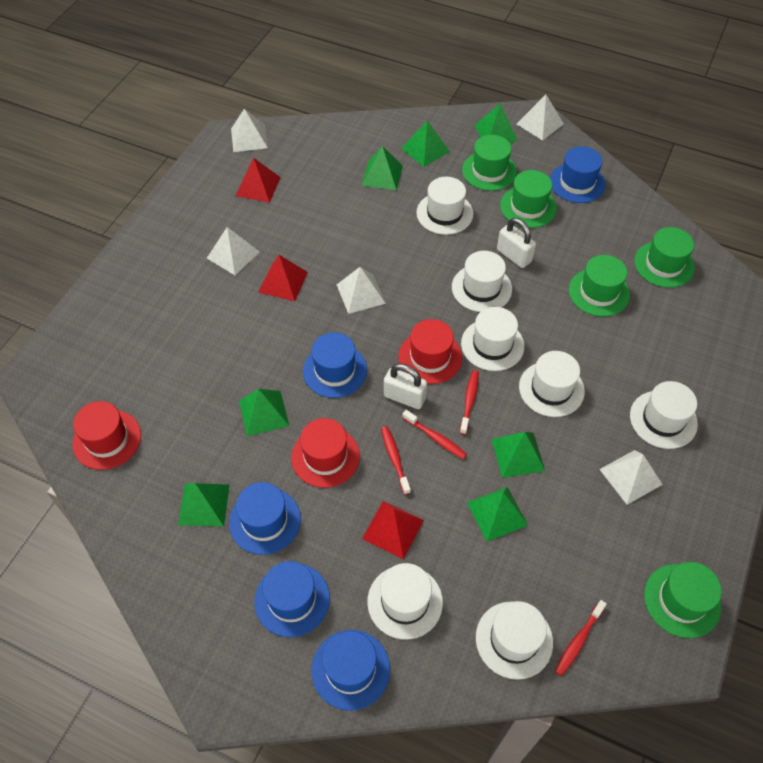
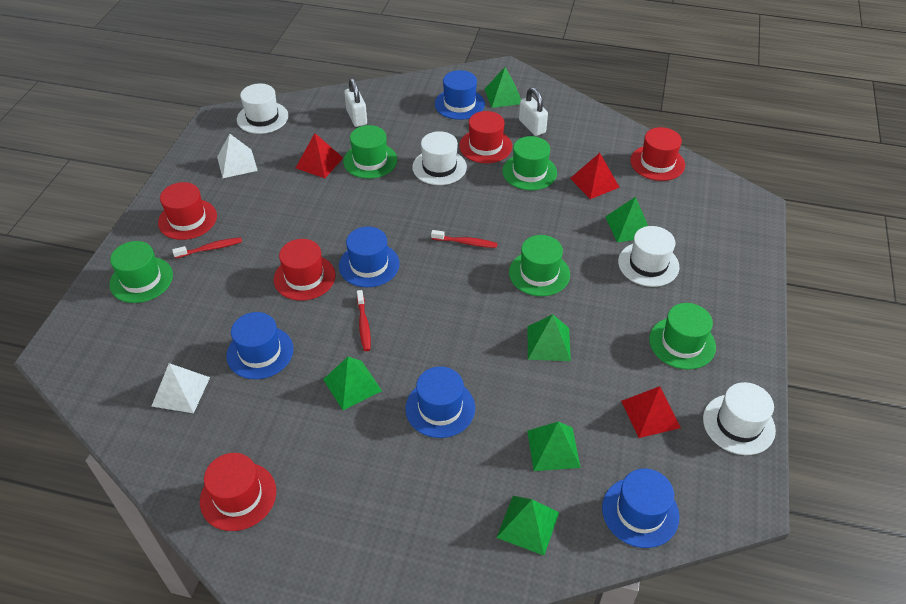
green pyramid: [178,483,230,527] [239,389,289,436] [361,146,403,190] [401,121,450,167] [467,487,528,542] [475,103,518,143] [491,432,545,478] = 7 -> [323,357,382,410] [485,67,521,108] [496,496,559,555] [527,422,581,471] [528,314,571,361] [606,197,648,243] = 6
red hat: [72,401,141,470] [291,418,360,488] [398,319,462,384] = 3 -> [158,182,217,240] [200,453,276,531] [274,239,336,301] [459,111,512,163] [630,127,685,181] = 5
red toothbrush: [381,426,411,495] [402,410,467,459] [460,370,479,435] [555,600,607,676] = 4 -> [172,237,242,258] [357,290,371,351] [431,230,498,248] = 3
white hat: [367,563,443,640] [416,177,473,235] [452,251,512,312] [461,307,524,371] [476,601,553,680] [519,351,585,417] [630,381,698,449] = 7 -> [237,83,288,134] [412,131,467,185] [618,226,680,287] [703,382,776,455] = 4
white pyramid: [207,227,260,275] [231,109,268,152] [337,267,386,314] [517,95,564,141] [599,450,663,505] = 5 -> [151,363,210,413] [217,134,258,178] = 2

